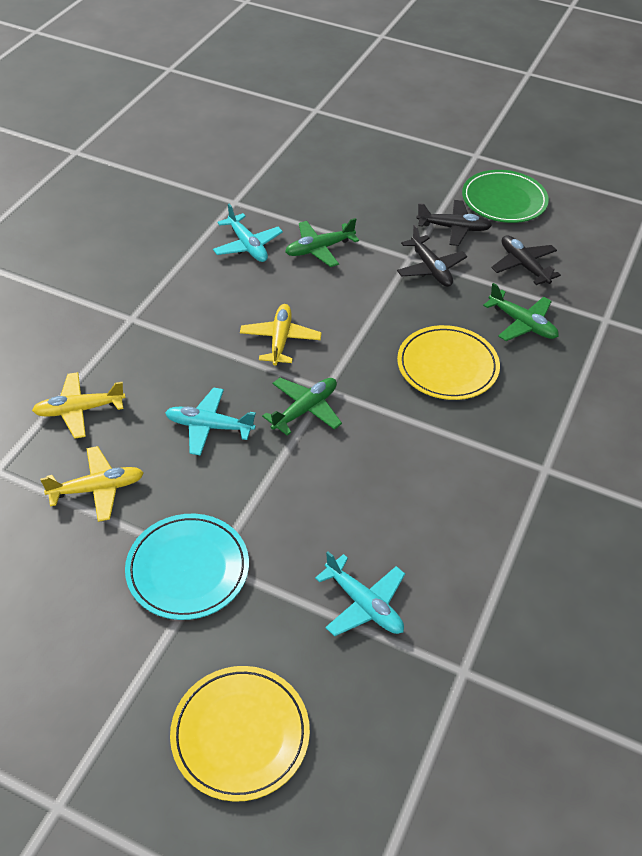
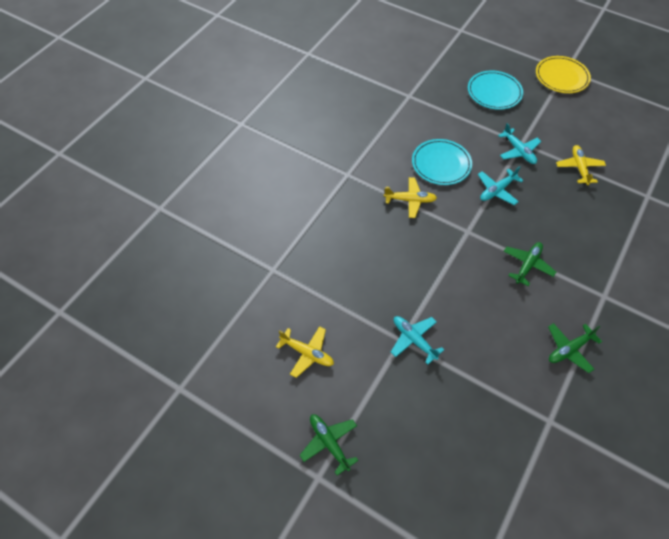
black plane: [397,225,467,287] [416,200,492,246] [491,235,561,285] = 3 -> none = 0
green plate: [462,170,549,223] = 1 -> none = 0
turquoise plate: [125,514,249,620] = 1 -> [412,139,472,185] [468,71,523,110] = 2
yellow plate: [170,666,310,802] [397,325,500,400] = 2 -> [536,56,591,93] = 1

